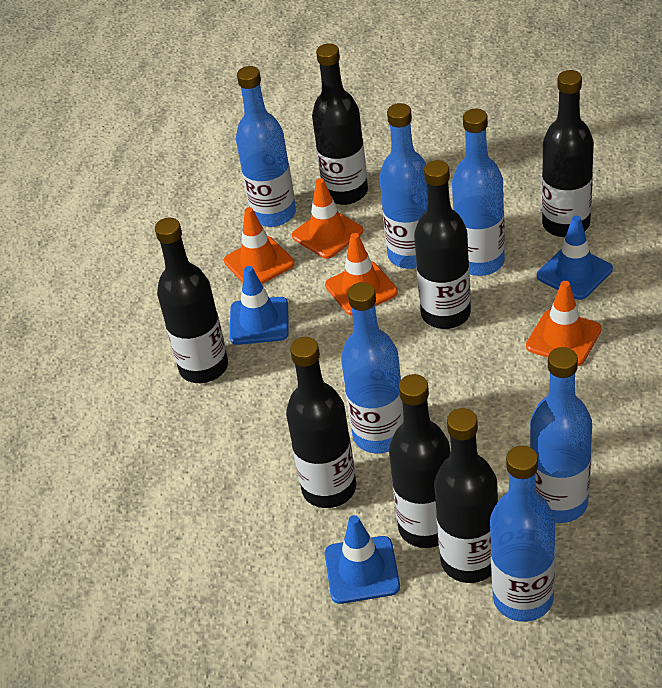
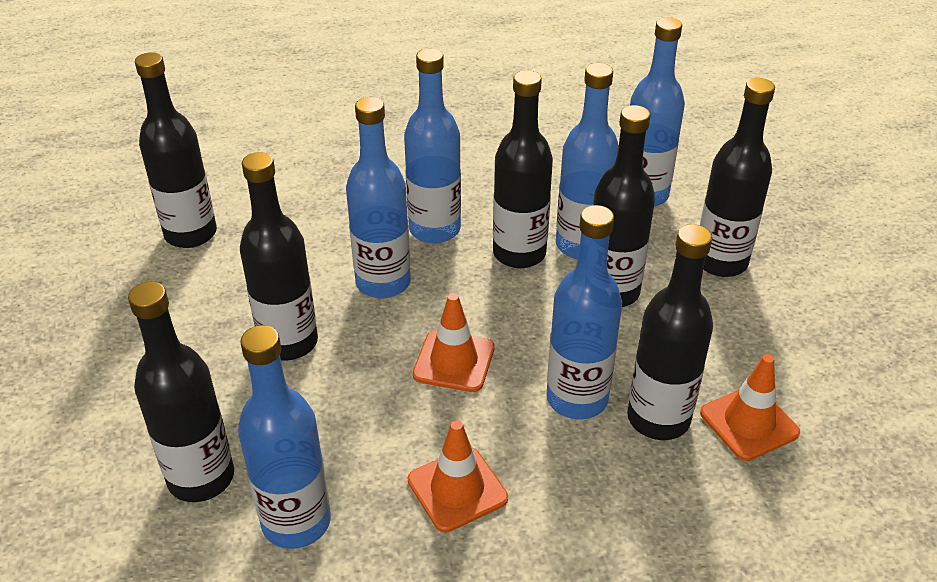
blue traffic cone: [230,266,289,345] [325,515,400,604] [537,216,613,300] = 3 -> none = 0
orange traffic cone: [224,207,295,284] [292,178,363,259] [325,233,398,316] [526,281,602,366] = 4 -> [408,420,508,533] [412,293,495,392] [700,354,800,461] = 3

